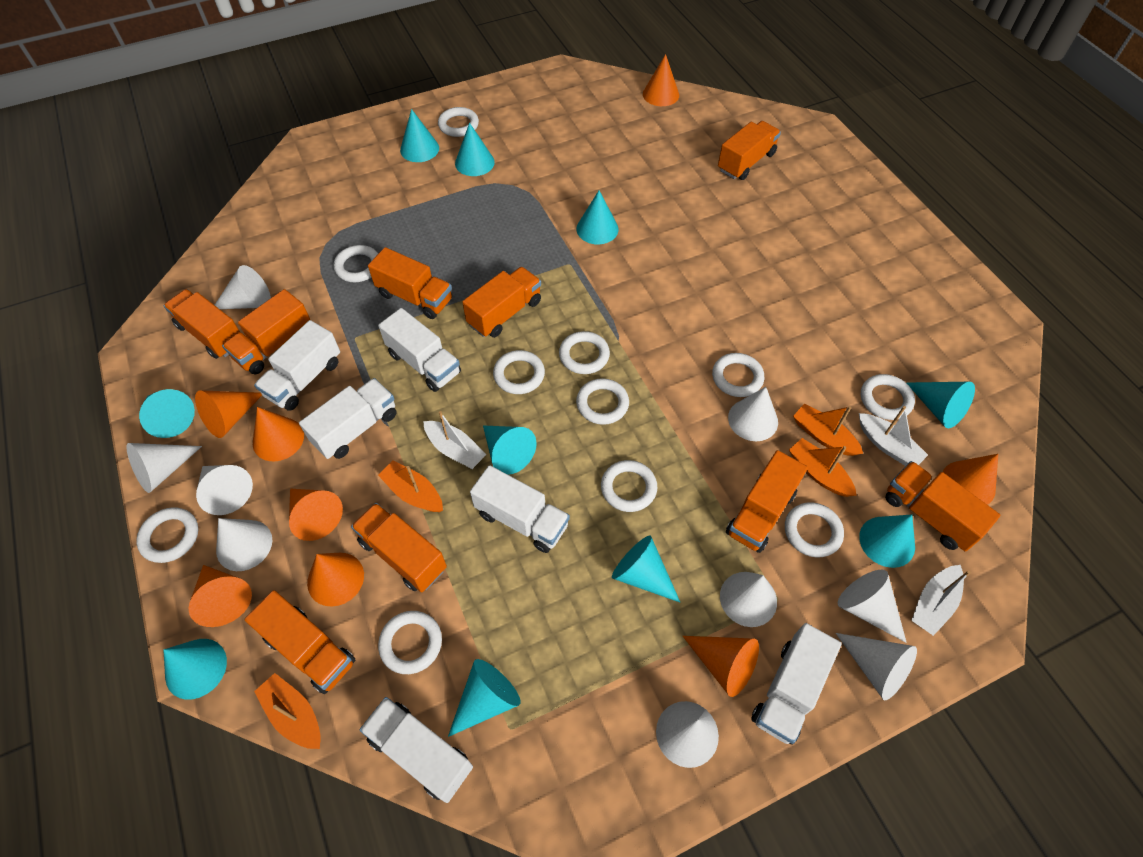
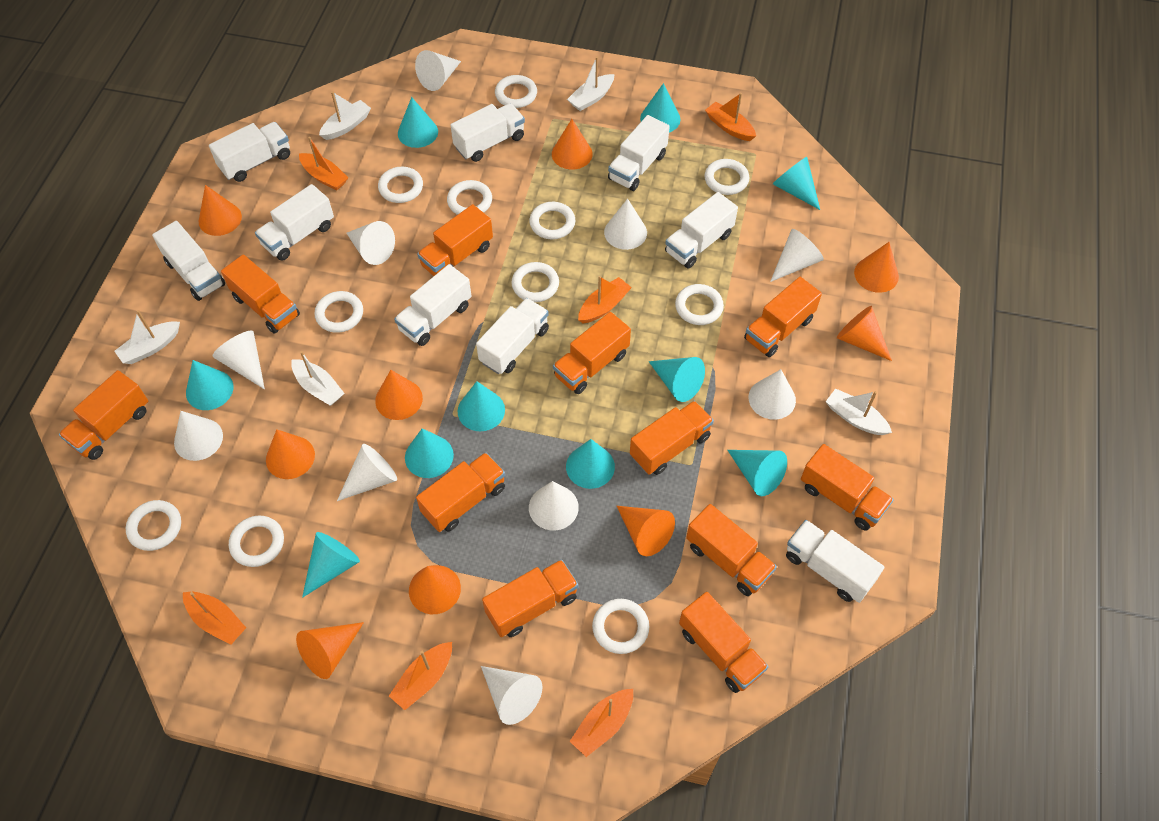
orange boat: [254,673,321,749] [378,460,443,512] [789,438,857,497] [793,404,863,456] = 4 -> [183,592,246,645] [299,137,348,190] [389,642,452,710] [570,689,633,757] [578,276,632,323] [705,93,756,141] = 6
orange cone: [188,565,252,627] [195,390,262,438] [253,407,304,462] [289,489,343,541] [307,553,364,607] [643,54,679,106] [683,636,759,697] [943,454,998,505] = 8 -> [198,185,242,236] [266,429,315,479] [296,622,364,679] [375,370,423,420] [409,565,461,614] [552,119,593,170] [617,506,675,556] [837,306,892,361] [854,242,899,293] = 9
orange truck: [164,289,240,359] [222,289,310,374] [244,590,356,694] [351,503,447,592] [368,247,452,319] [462,267,541,338] [718,121,781,180] [726,450,808,553] [885,461,1001,551] = 9 -> [59,370,148,460] [221,254,300,334] [416,452,505,532] [417,204,493,276] [482,559,578,637] [553,312,631,394] [630,401,714,475] [679,592,768,693] [686,504,777,596] [744,277,822,357] [801,444,894,530] = 11
white boat: [423,411,486,469] [859,406,928,466] [911,565,971,636] = 3 -> [114,311,180,364] [291,351,345,406] [319,91,371,140] [567,57,614,111] [826,388,892,435] = 5
white cone: [127,443,202,493] [196,465,253,515] [215,265,271,309] [216,518,272,571] [656,701,719,768] [720,572,777,627] [728,387,778,441] [836,633,917,700] [838,570,907,643] = 9 -> [174,411,223,461] [212,331,265,389] [337,444,397,501] [346,221,395,265] [415,50,461,91] [481,666,542,725] [529,481,579,530] [604,199,647,250] [749,369,796,420] [770,229,824,282] = 10
white truck: [254,320,340,411] [299,378,397,459] [360,697,473,803] [378,308,461,392] [470,465,570,553] [751,623,842,745] = 6 -> [152,221,225,301] [209,122,290,182] [255,184,334,261] [394,264,471,346] [450,103,525,162] [476,298,549,374] [608,115,670,191] [665,192,738,268] [786,520,884,603] = 9

